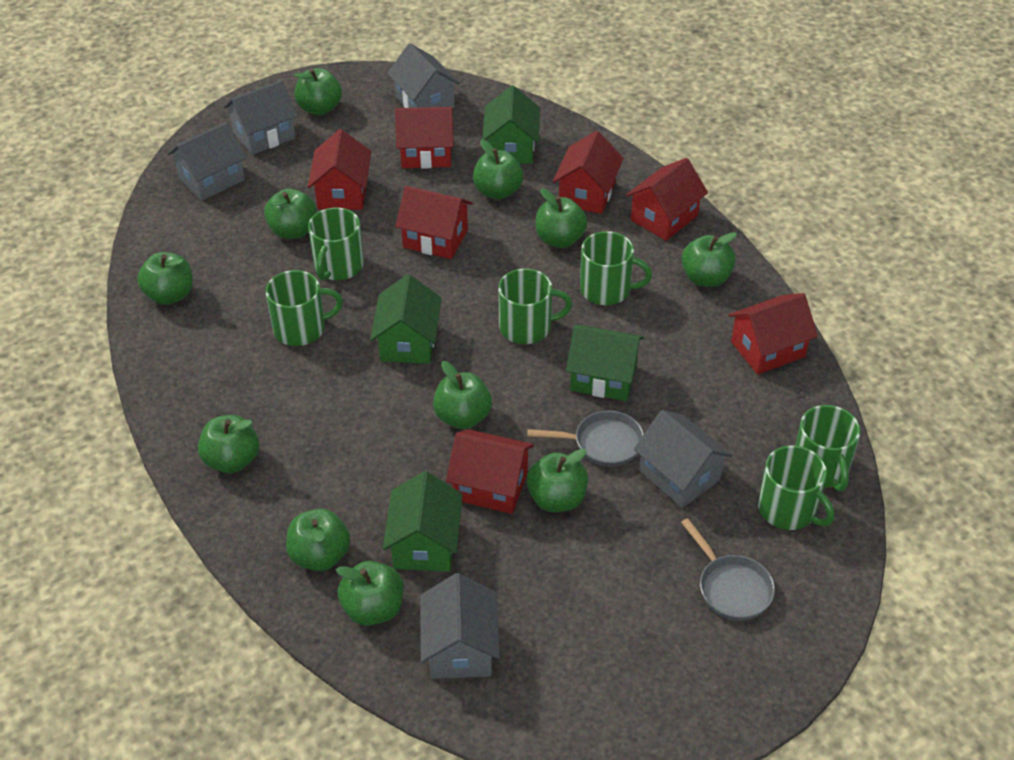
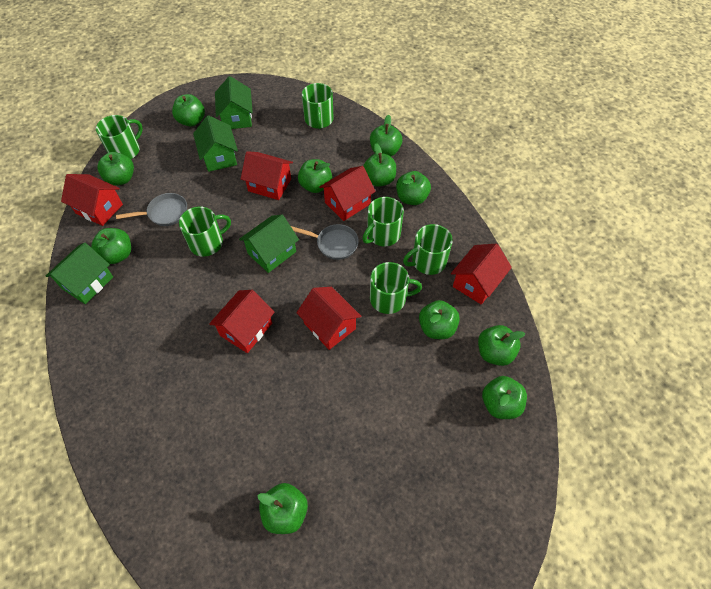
grey house: [168,122,246,201] [224,80,298,155] [387,43,460,108] [420,573,500,679] [634,410,733,508] = 5 -> none = 0
red house: [308,129,371,210] [395,107,454,169] [395,186,473,259] [446,429,534,514] [553,131,624,214] [626,158,708,241] [728,293,818,375] = 7 -> [61,174,123,226] [209,290,275,353] [241,151,293,200] [296,287,361,350] [319,166,376,221] [451,243,512,305] = 6

